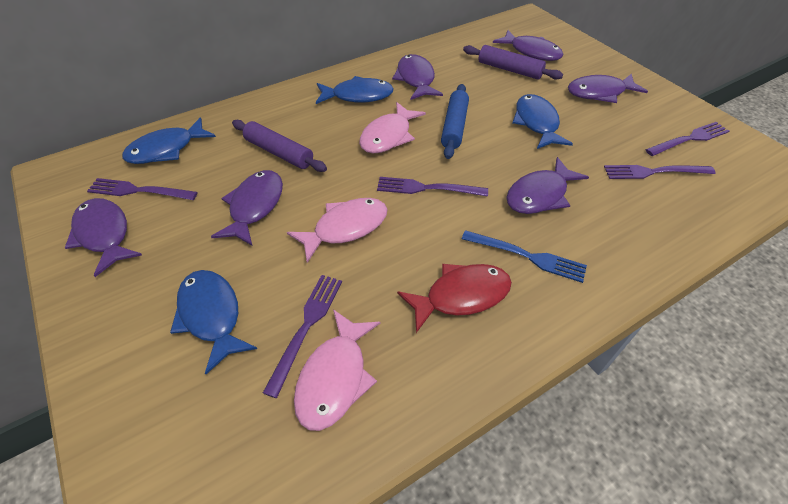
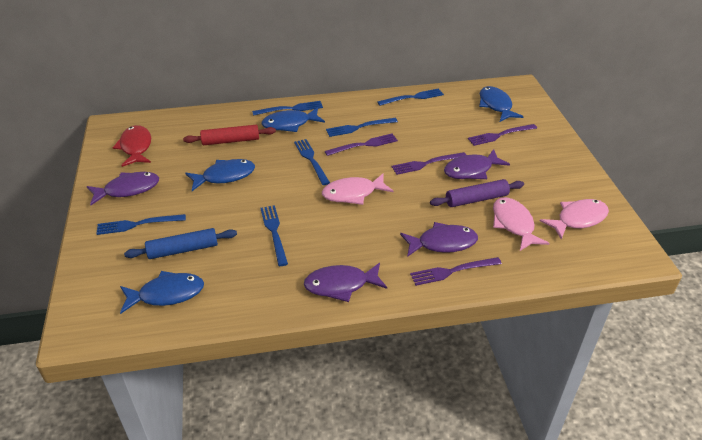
blue fork: [462,230,587,283] = 1 -> [96,214,186,235] [252,101,323,116] [260,205,288,266] [294,139,330,185] [326,118,398,137] [377,88,444,106] = 6
purple fish: [65,198,142,277] [211,170,283,246] [392,54,443,100] [493,30,564,61] [506,157,589,214] [568,73,648,103] = 6 -> [87,172,159,205] [304,263,387,302] [400,222,478,257] [444,149,510,179] = 4
purple fork: [87,178,198,200] [263,275,342,398] [377,177,488,197] [604,165,716,179] [645,122,729,156] = 5 -> [325,134,398,156] [392,152,466,175] [410,257,502,286] [468,124,537,146] = 4
purple rolling pin: [232,120,327,172] [463,45,563,80] = 2 -> [430,179,524,207] = 1
red rolling pin: none = 0 -> [183,125,276,145] = 1

